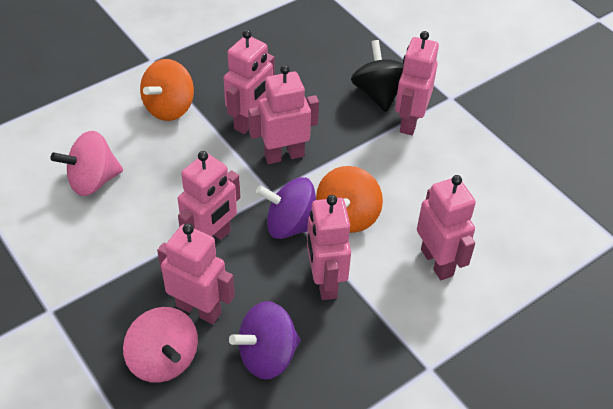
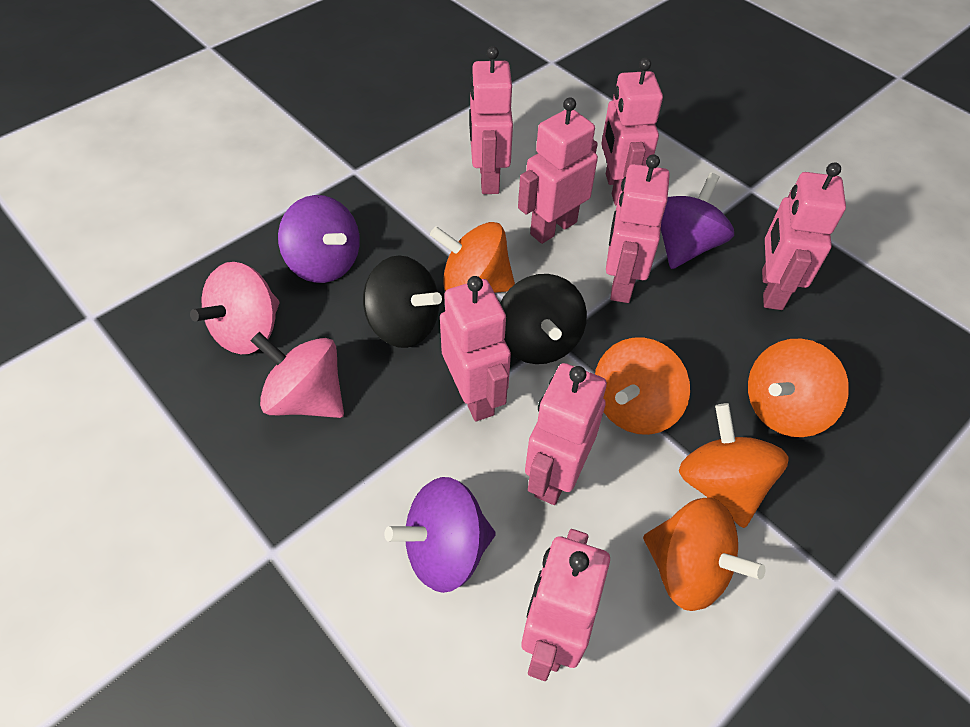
black spinning top: [351,40,404,112] = 1 -> [363,255,442,348] [500,274,587,364] = 2
orange spinning top: [140,59,194,121] [316,166,383,233] = 2 -> [430,222,515,293] [595,337,690,435] [643,497,765,611] [679,403,789,528] [748,339,849,437] = 5
pink robot: [157,223,235,324] [178,151,240,240] [224,30,275,134] [248,65,319,164] [307,195,351,300] [395,31,439,135] [417,175,476,280] = 7 -> [440,276,511,421] [469,46,513,194] [518,97,598,244] [521,529,610,681] [525,363,607,505] [601,58,663,205] [606,154,670,303] [762,162,846,310] = 8
purple spinning top: [229,301,301,380] [256,177,316,239] = 2 -> [278,195,360,283] [385,477,496,593] [661,173,734,269] = 3

